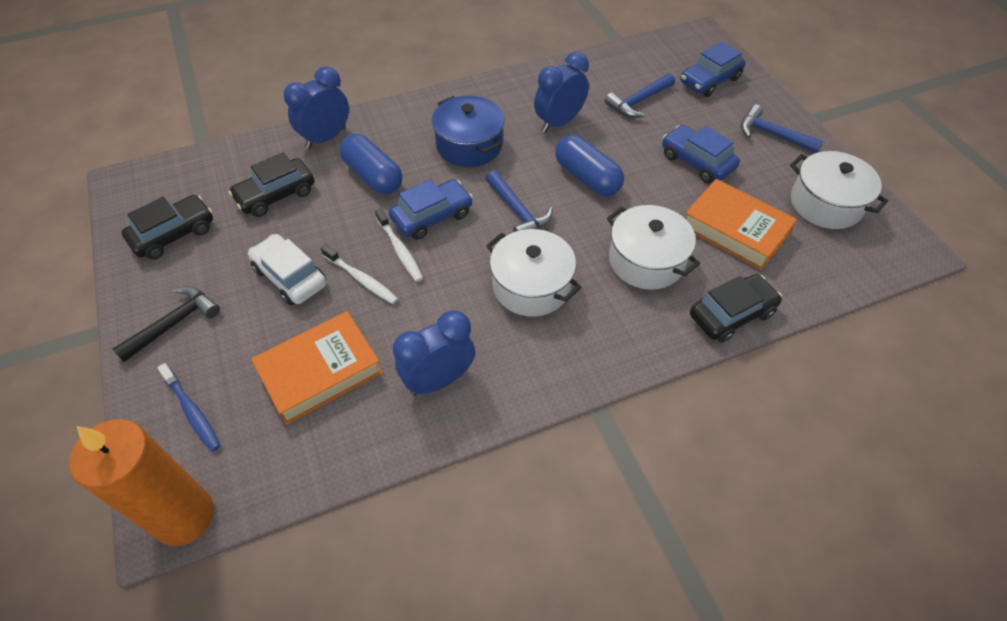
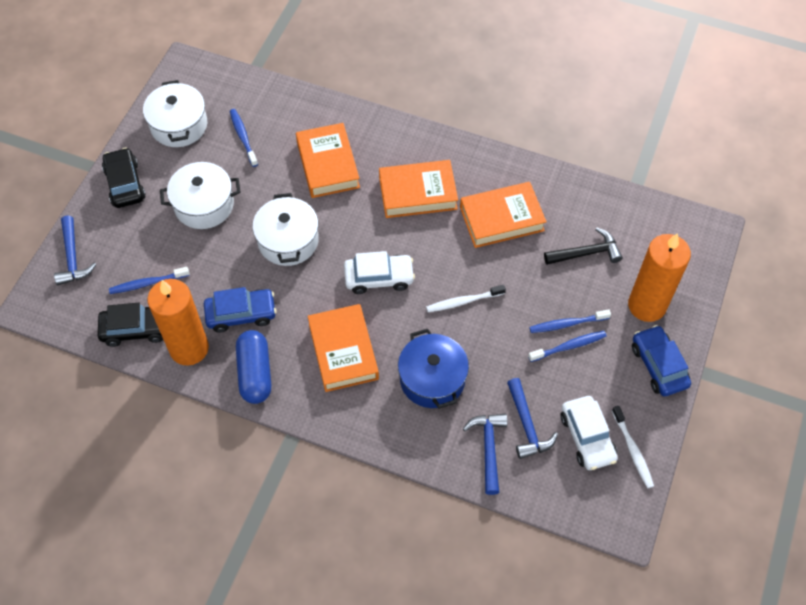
black car: [122,195,213,260] [228,152,314,217] [690,274,782,343] = 3 -> [98,303,163,347] [102,148,146,208] = 2
blue capsule: [340,134,403,194] [555,135,624,196] = 2 -> [236,330,271,404] = 1
blue car: [389,179,473,240] [662,125,740,183] [680,42,745,97] = 3 -> [204,287,276,333] [632,325,691,396] = 2
blue clock: [283,66,349,149] [393,310,475,395] [534,52,589,133] = 3 -> none = 0
blue toothbrush: [158,363,220,451] = 1 -> [109,267,190,294] [230,109,258,167] [528,331,607,362] [529,309,611,333] = 4
orange book: [251,311,383,425] [685,179,797,270] = 2 -> [296,123,360,198] [308,304,379,392] [379,160,458,218] [460,182,547,248] = 4
orange candle: [69,419,214,546] = 1 -> [147,279,209,366] [628,233,691,322] = 2
white car: [248,234,326,305] = 1 -> [344,251,415,294] [561,396,618,470] = 2

